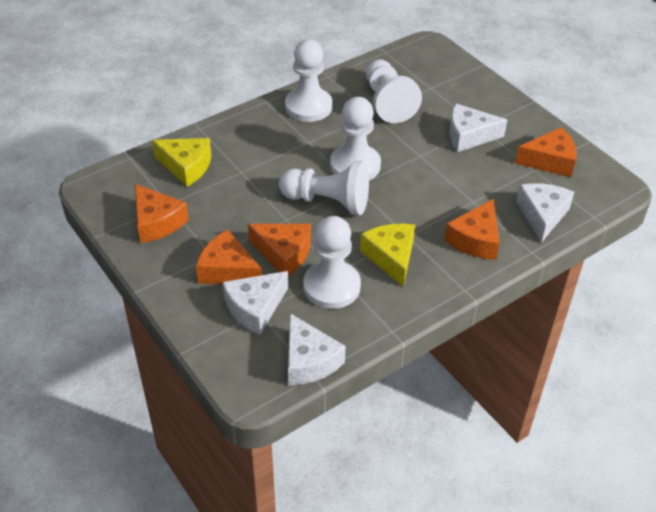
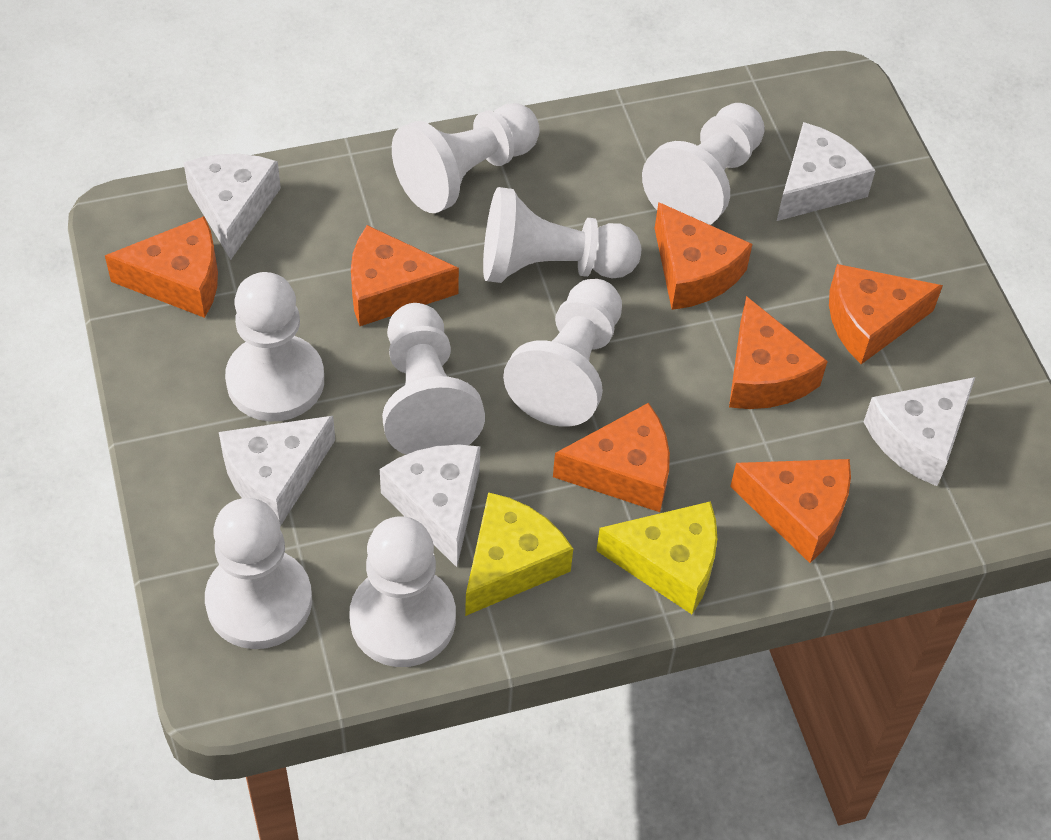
orange cheese: [135,184,189,243] [196,230,262,284] [248,224,311,276] [444,199,500,260] [515,127,577,177] = 5 -> [105,216,218,318] [351,225,459,326] [553,403,670,512] [655,202,752,310] [729,296,828,409] [730,459,851,563] [829,264,943,364] = 7
white cheese: [223,271,288,335] [288,313,346,386] [449,103,507,152] [516,183,574,243] = 4 -> [183,154,281,260] [219,416,335,526] [380,445,480,567] [777,122,876,221] [864,377,975,486] = 5
white pawn: [279,161,369,215] [285,39,332,122] [303,216,361,309] [330,97,381,180] [366,59,422,123] = 5 -> [205,498,312,649] [225,272,324,422] [349,516,456,667] [382,303,485,455] [392,103,540,213] [483,187,641,283] [503,279,622,427] [642,103,765,225] = 8

